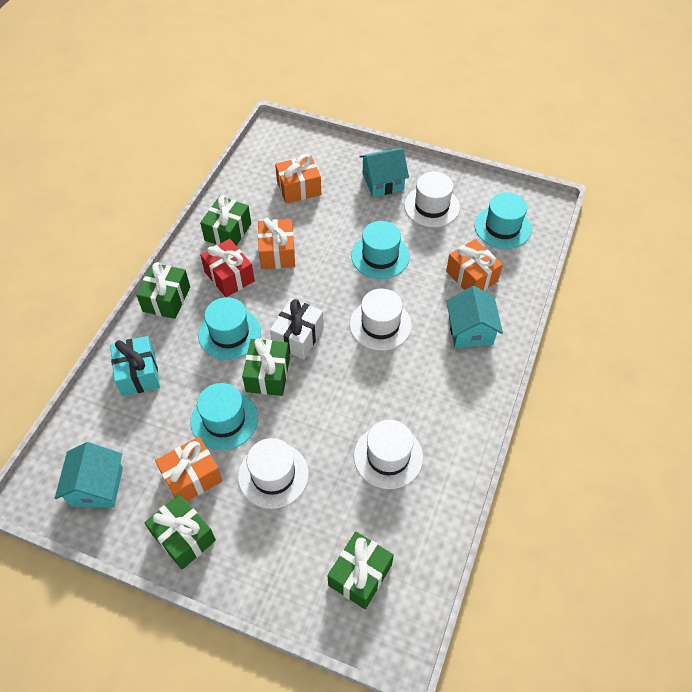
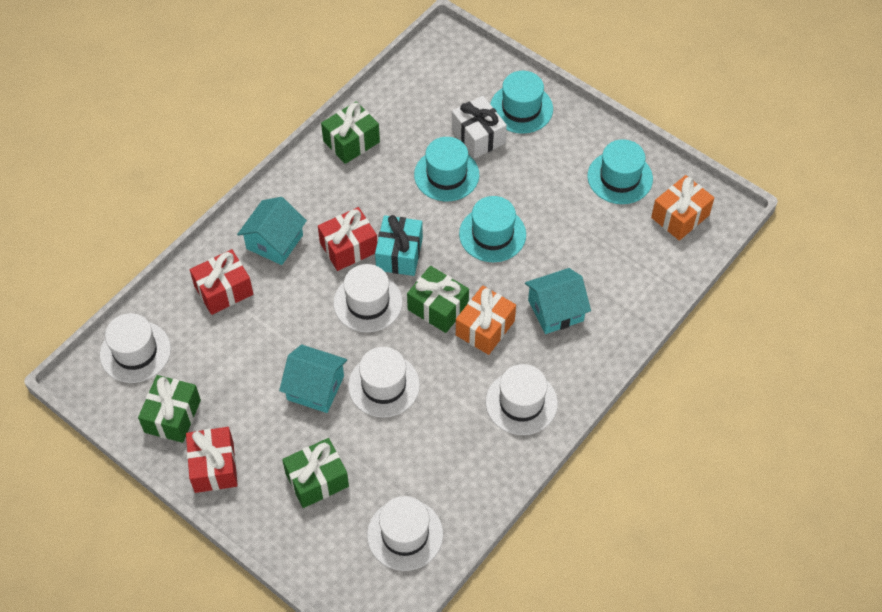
green gift: [136,262,190,319] [144,494,216,570] [200,195,251,246] [242,338,290,396] [327,532,394,609] = 5 -> [138,375,201,443] [282,438,349,508] [321,101,380,164] [407,266,469,333] = 4
orange gift: [155,437,222,502] [258,218,295,269] [275,154,321,204] [446,239,503,291] = 4 -> [456,285,516,355] [651,175,714,241] = 2
red gift: [200,239,255,297] = 1 -> [186,427,238,493] [190,249,253,315] [318,207,377,271] = 3
white hat: [238,438,309,509] [350,289,412,351] [354,420,423,489] [404,172,460,227] = 4 -> [100,313,171,383] [333,264,403,332] [348,347,420,417] [367,496,443,571] [486,364,558,435] = 5

